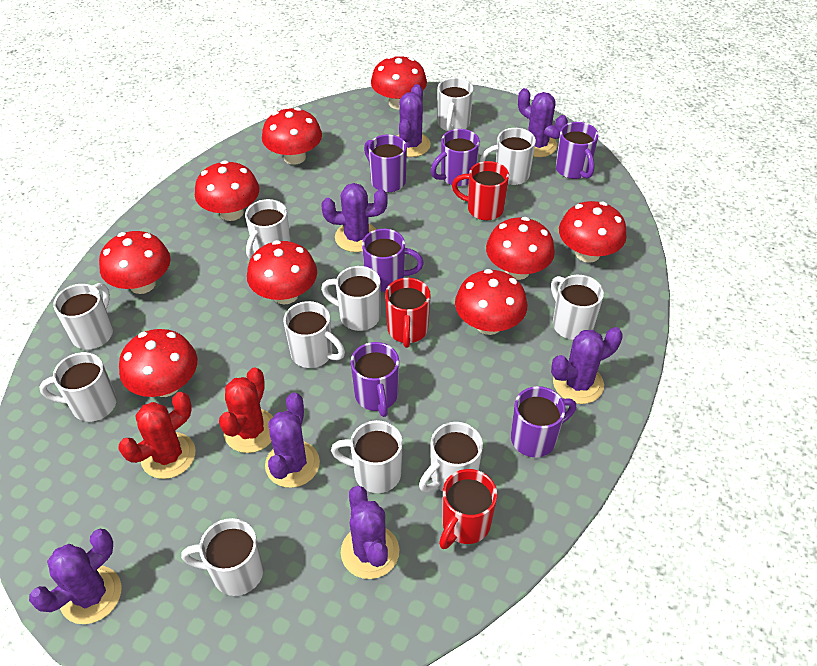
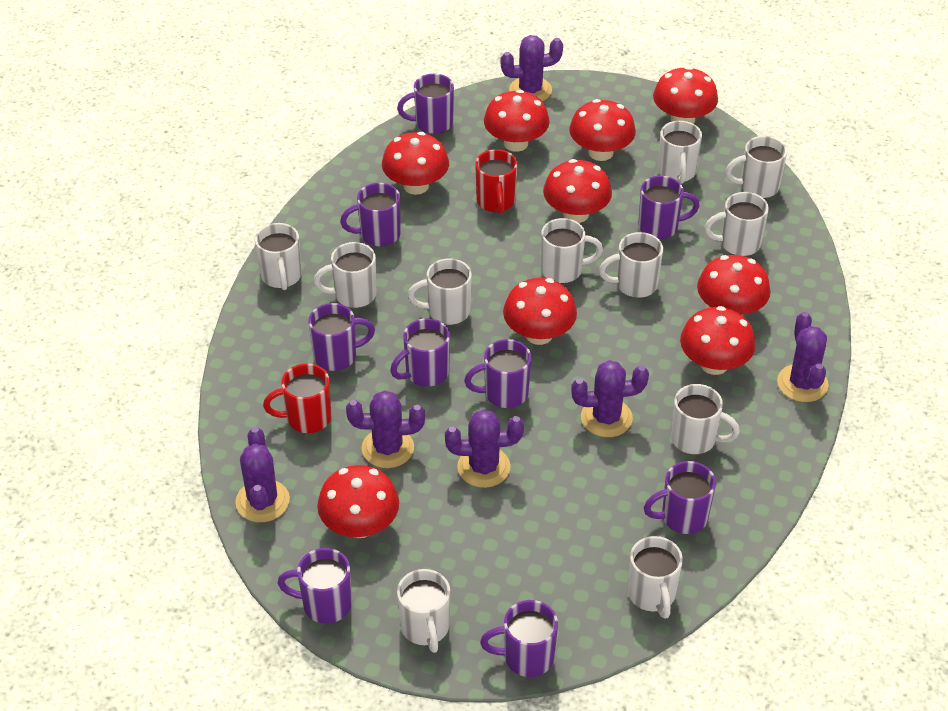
purple cactus: [29,529,122,624] [265,392,320,488] [321,183,388,252] [341,486,399,579] [397,84,431,157] [518,88,568,157] [551,327,623,404] = 7 -> [235,427,290,522] [346,390,425,468] [445,409,524,488] [500,35,563,101] [571,360,649,437] [777,312,829,402] = 6
purple mug: [351,342,399,417] [362,229,424,291] [364,135,407,192] [431,129,480,186] [511,386,576,457] [556,122,599,179] = 6 -> [277,548,352,624] [308,303,375,371] [340,183,401,247] [390,318,450,387] [397,74,454,134] [464,339,531,408] [480,600,558,677] [638,176,700,239] [644,461,716,534] = 9
red cactus: [118,392,195,479] [219,367,273,453] = 2 -> none = 0
red mug: [385,278,431,348] [439,469,497,549] [452,161,509,221] = 3 -> [263,363,331,433] [475,149,517,214] = 2

